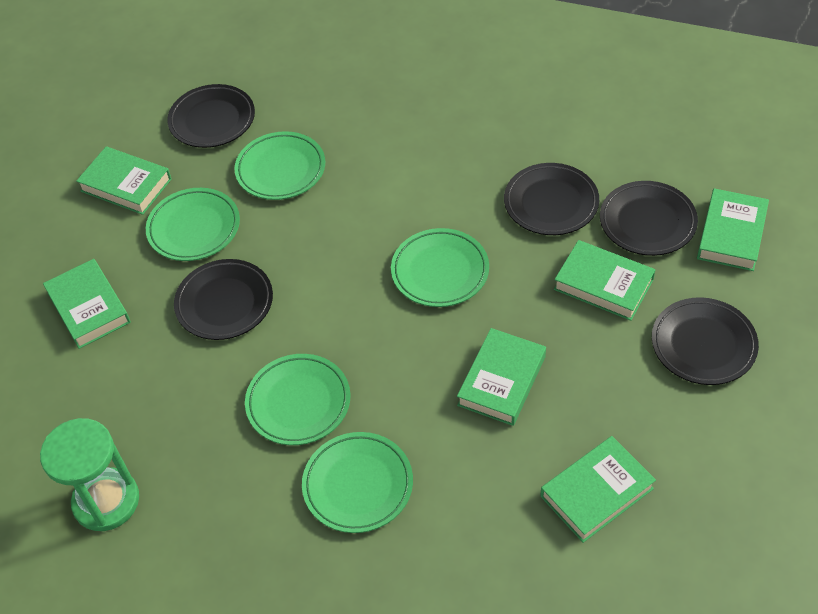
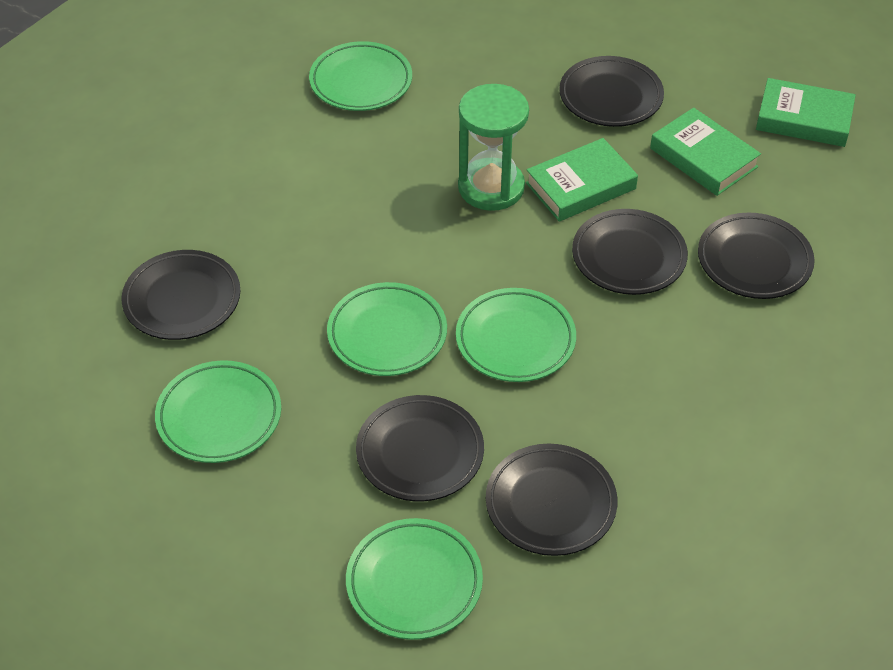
black plate: [167,84,255,148] [174,259,273,340] [504,163,599,235] [600,181,698,256] [652,297,759,385] = 5 -> [122,250,240,340] [356,395,484,501] [486,444,617,556] [559,56,664,127] [572,209,688,295] [698,213,815,299] = 6
green book: [43,259,131,349] [76,146,171,215] [457,328,546,426] [540,436,656,543] [554,240,655,321] [697,188,769,271] = 6 -> [526,138,638,222] [650,107,761,196] [756,78,856,147] = 3

